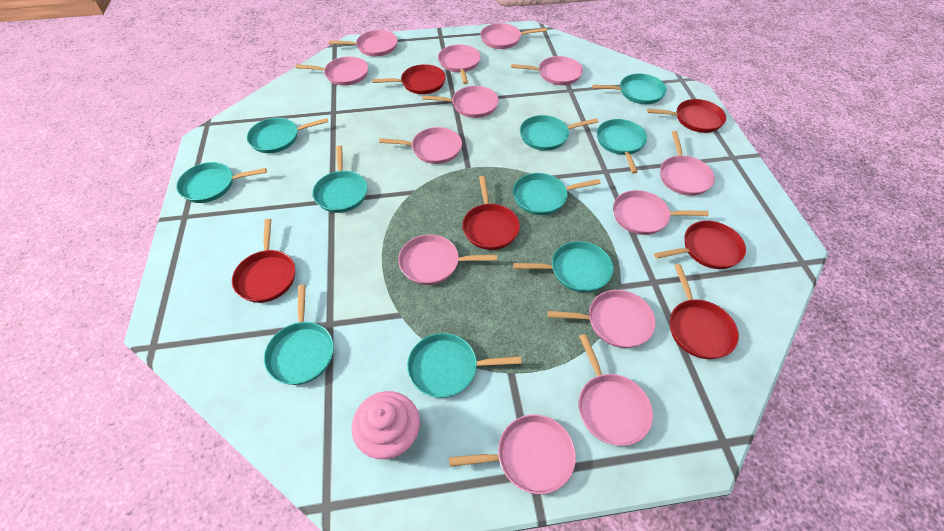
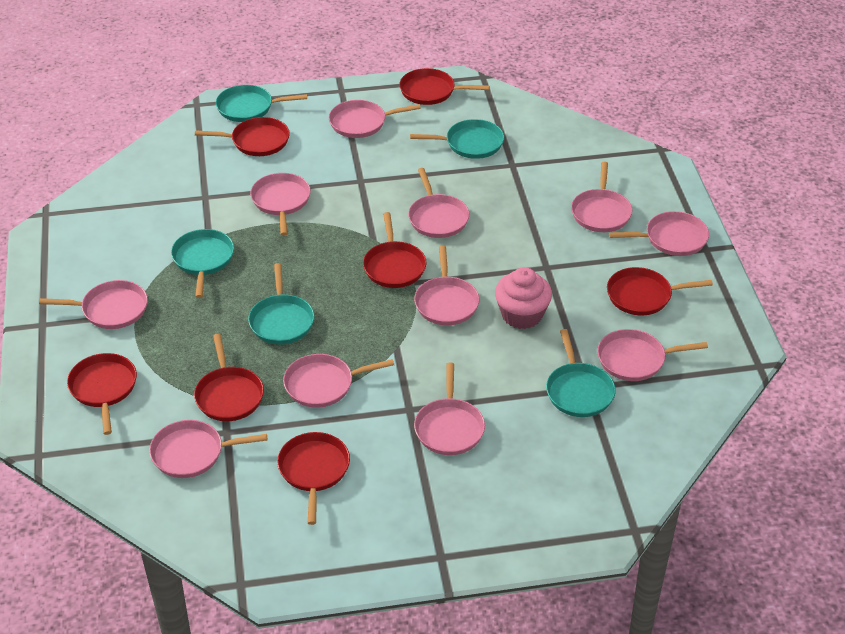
pink pan: [296,56,368,86] [329,30,398,56] [379,127,462,164] [398,234,497,285] [422,86,499,118] [438,44,481,84] [449,415,576,494] [480,23,547,49] [511,56,583,85] [548,290,656,348] [578,334,653,446] [613,190,709,235] [660,131,715,196] = 13 -> [39,280,148,329] [149,420,267,478] [250,173,311,236] [283,354,394,408] [329,100,421,138] [408,168,469,238] [414,246,479,325] [414,363,485,455] [571,162,632,232] [597,329,708,381] [609,211,709,256] = 11
red pan: [232,219,295,303] [372,64,446,94] [462,176,520,250] [647,99,726,133] [654,221,746,269] [670,264,739,359] = 6 -> [67,353,137,435] [194,334,264,421] [195,117,290,156] [277,432,350,525] [363,212,426,288] [399,68,490,105] [607,267,713,315] = 7
turquoise pan: [176,162,267,203] [247,118,328,153] [264,285,334,385] [313,145,368,213] [407,333,521,398] [513,173,601,215] [513,241,613,293] [520,115,598,151] [592,74,667,104] [597,119,647,174] = 10 -> [171,229,234,298] [216,85,307,122] [248,263,314,344] [410,119,504,159] [546,329,616,417] = 5

